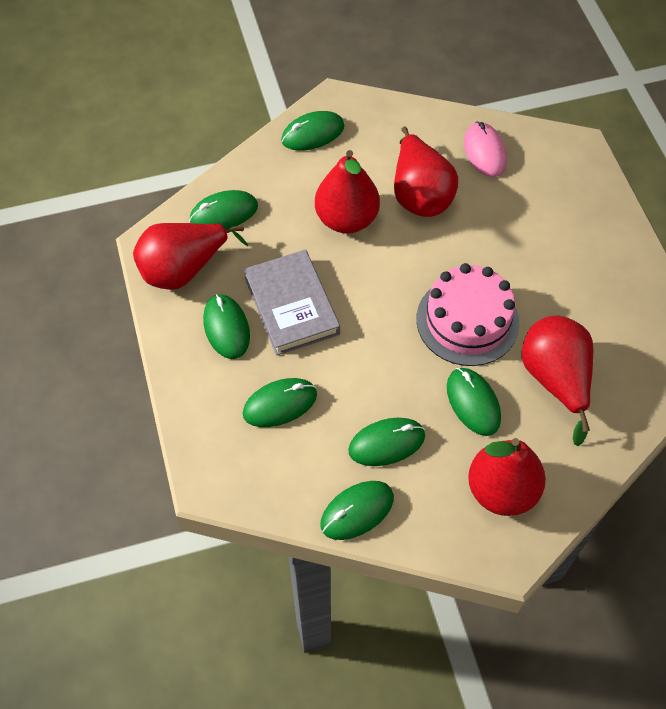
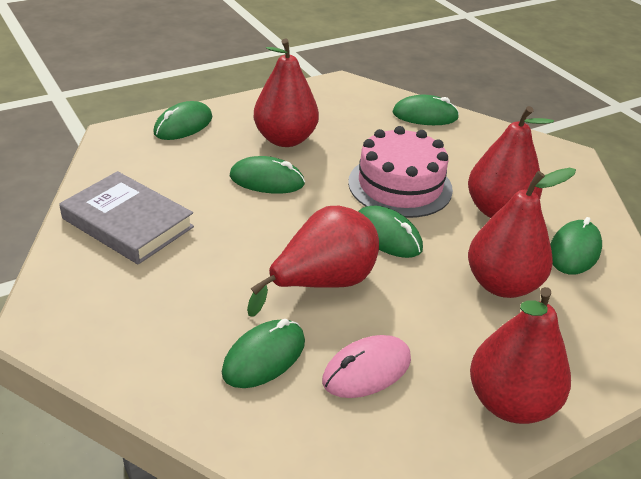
green mouse: [189,190,258,229] [203,294,250,359] [243,378,317,427] [281,111,345,151] [320,481,394,540] [348,418,425,466] [447,368,501,436] = 7 -> [153,101,213,140] [222,319,305,388] [230,156,305,194] [358,206,423,258] [392,95,459,125] [550,217,602,275] = 6

